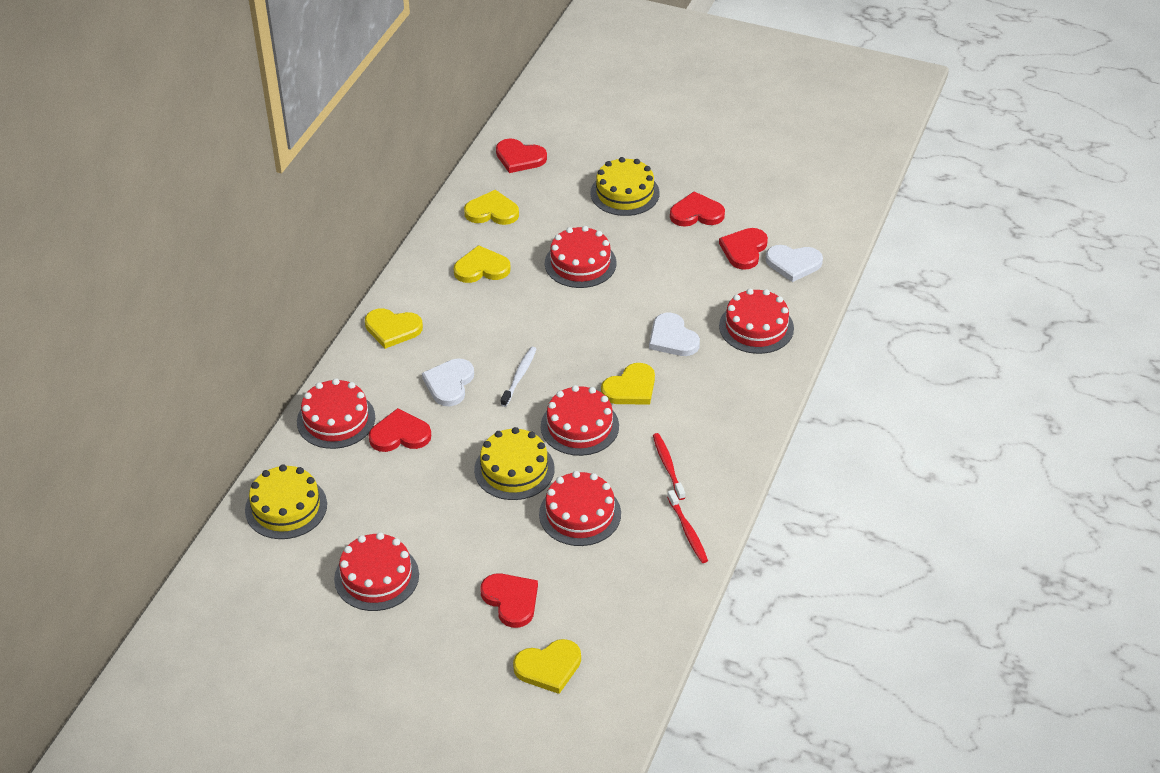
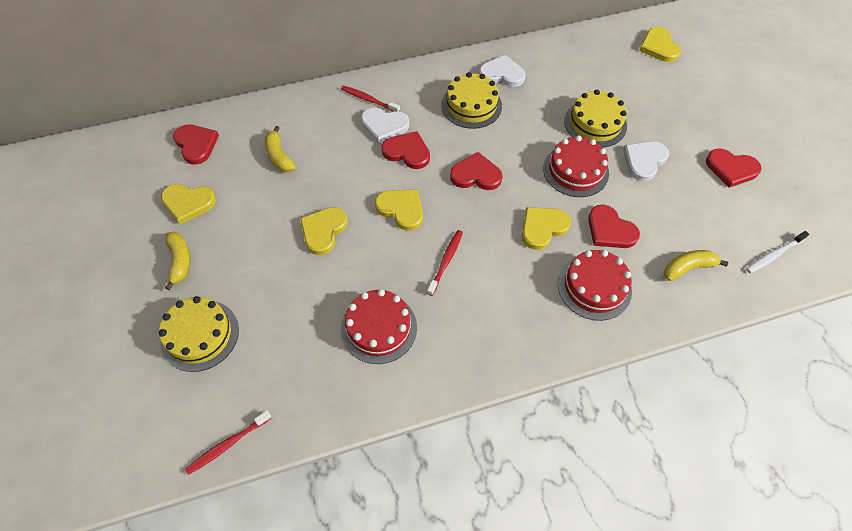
red cake: [297,378,375,449] [334,532,419,611] [539,471,621,546] [541,385,619,456] [545,226,617,288] [719,289,794,354] = 6 -> [341,289,417,364] [543,136,609,197] [558,250,632,321] = 3
red toothbrush: [653,433,685,500] [667,490,708,563] = 2 -> [185,411,272,475] [341,86,400,112] [427,230,463,296] = 3
yellow banana: none = 0 -> [165,232,191,290] [264,126,296,172] [664,250,728,281] = 3

